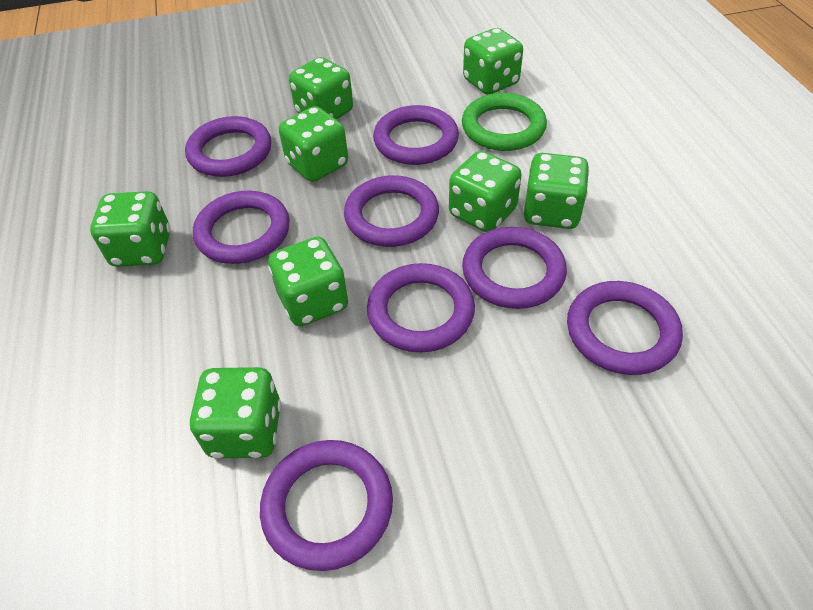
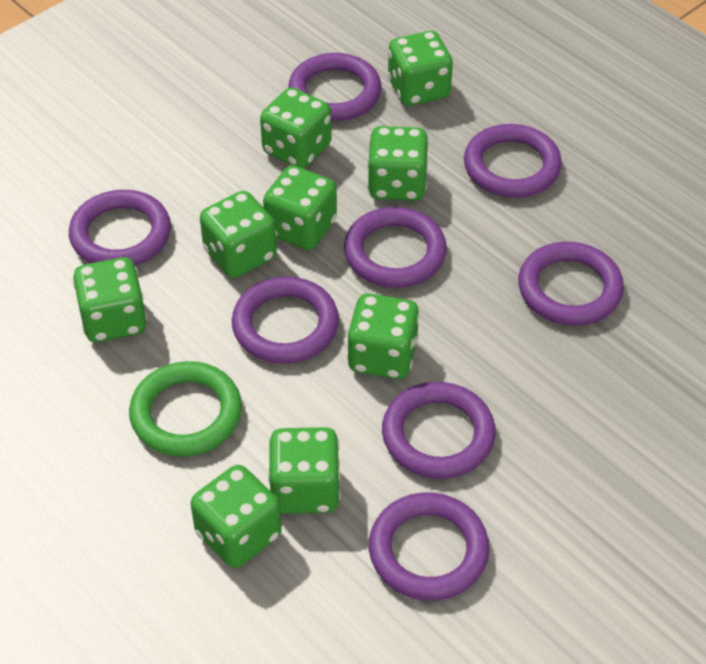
green dice: [90,191,171,267] [190,367,281,458] [268,237,348,326] [279,106,348,182] [289,57,353,120] [449,151,522,232] [463,28,523,95] [523,153,590,229] = 8 -> [73,257,147,342] [191,465,282,568] [200,191,277,278] [260,87,332,169] [263,165,337,250] [268,427,341,514] [347,293,420,379] [367,126,429,201] [388,31,453,106] = 9

